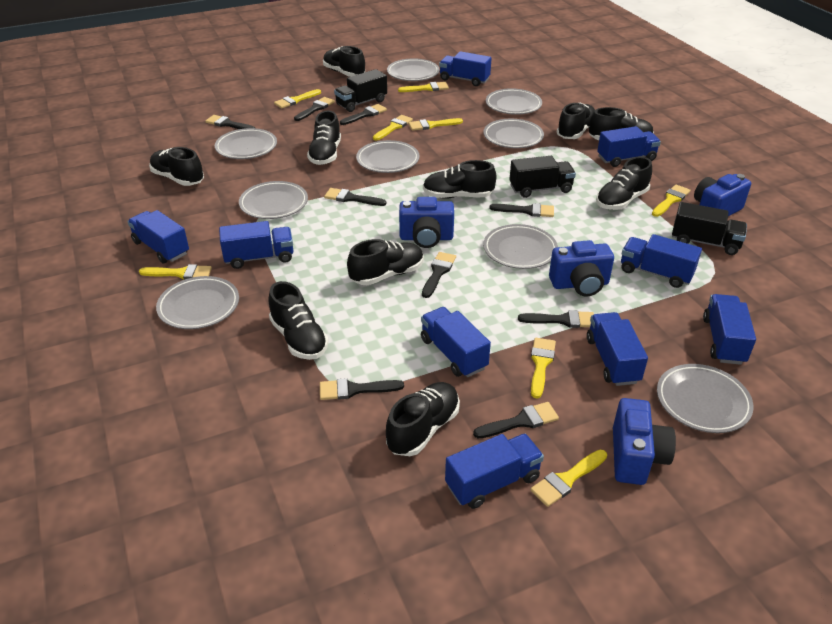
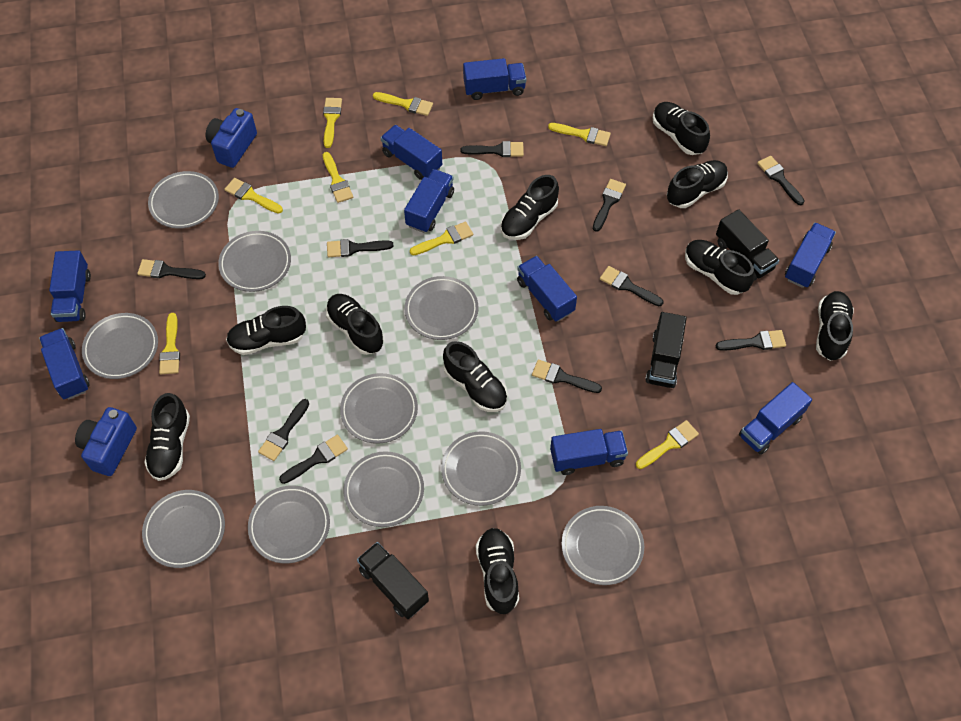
black brush: [205,115,255,129] [294,97,335,121] [320,378,404,400] [324,188,387,206] [340,104,387,125] [422,252,456,298] [473,402,559,438] [489,203,554,217] [518,310,594,328] = 9 -> [137,259,206,279] [258,399,309,461] [279,435,348,484] [327,239,393,257] [461,141,524,157] [532,360,602,393] [593,179,626,232] [600,266,664,306] [716,330,786,351] [757,156,804,205] = 10
blue camera: [399,197,454,248] [549,240,614,296] [613,398,676,485] [694,174,751,216] = 4 -> [75,407,137,476] [206,108,257,168] = 2
grey plate: [156,276,239,329] [215,128,277,159] [239,181,308,219] [356,140,419,173] [387,58,439,81] [483,119,544,148] [483,224,558,269] [486,88,542,115] [657,364,754,433] = 9 -> [82,313,158,379] [142,490,225,568] [148,171,219,229] [218,231,291,292] [248,486,330,563] [340,373,418,444] [343,451,424,527] [405,276,479,340] [441,431,521,506] [562,506,644,585] = 10

